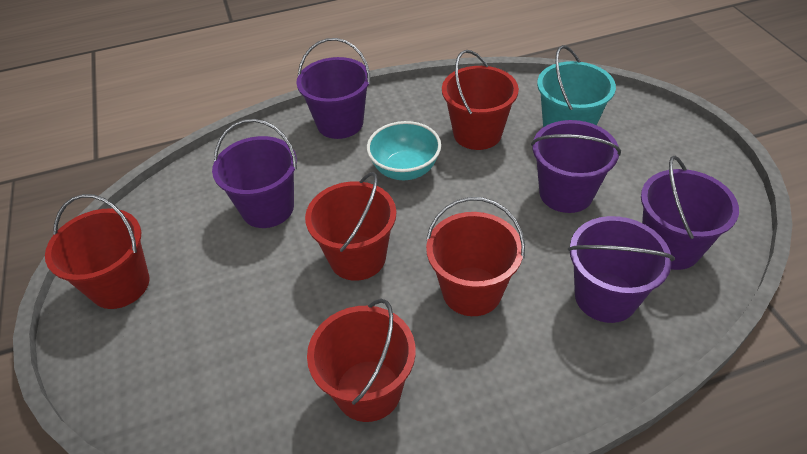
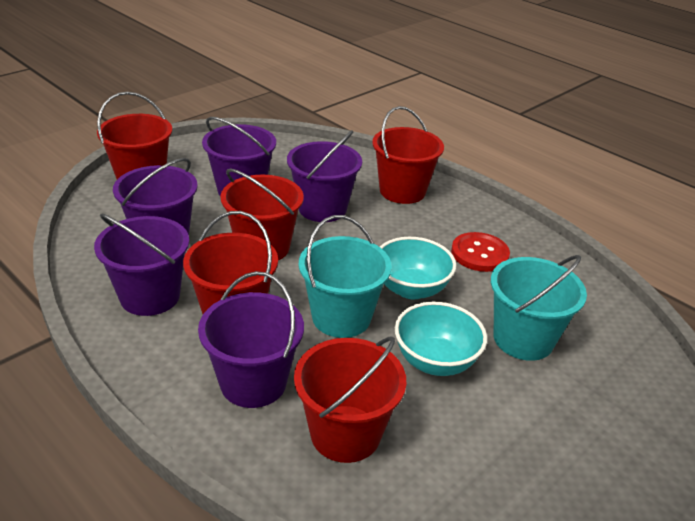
red button: none = 0 -> [451,232,510,272] = 1
turquoise bowl: [367,121,441,180] = 1 -> [380,237,456,299] [395,302,487,376] = 2
turquoise bucket: [537,45,616,127] = 1 -> [299,215,392,338] [491,255,587,361] = 2

